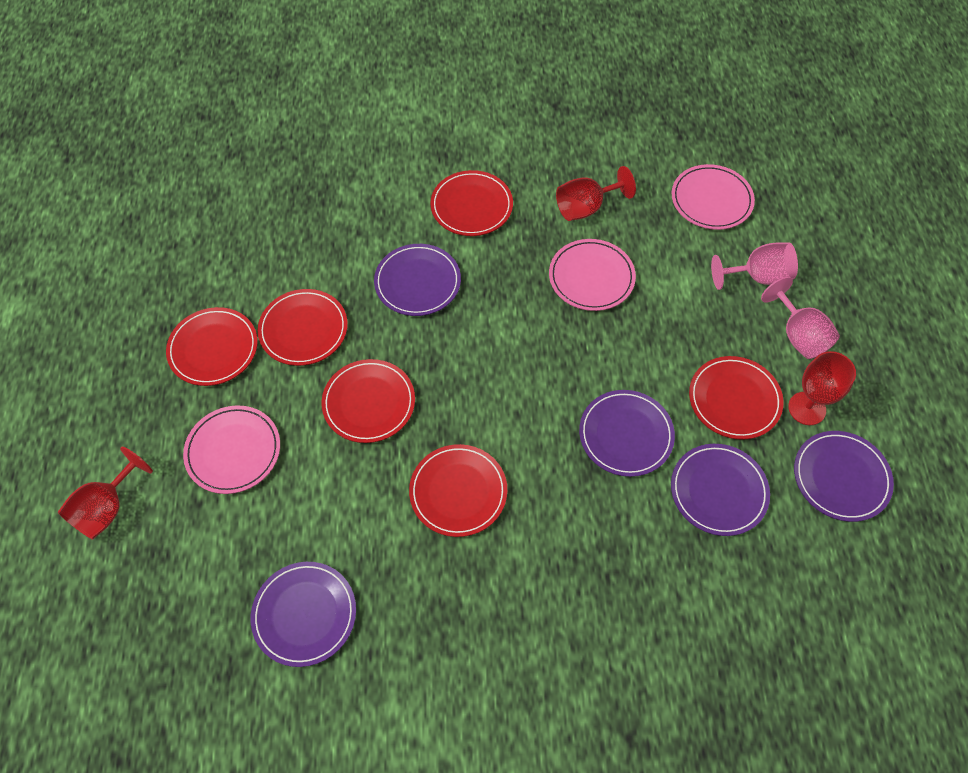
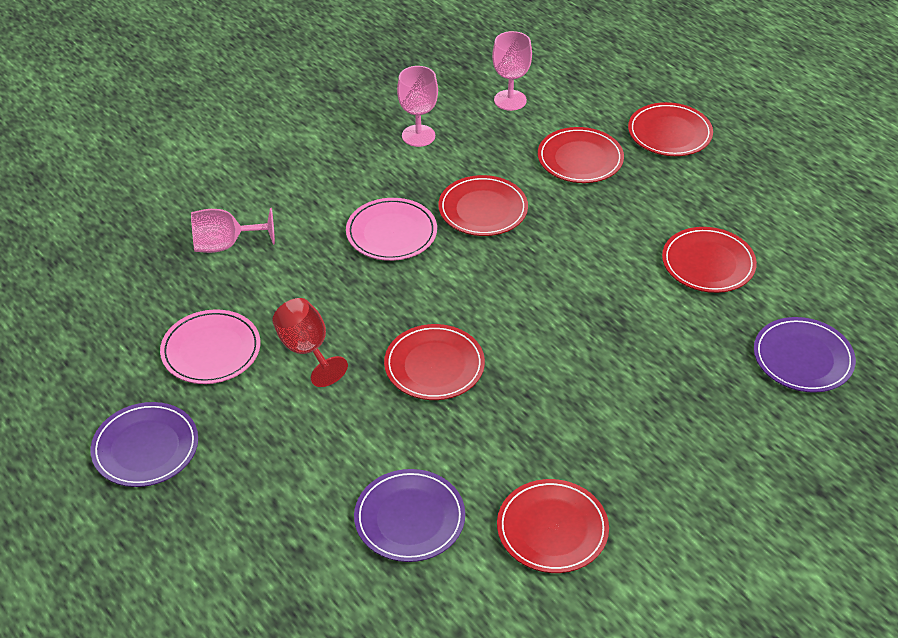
pink goblet: [711,243,798,290] [761,277,840,359] = 2 -> [191,208,275,253] [397,66,438,147] [492,31,532,111] = 3
pink plate: [183,405,280,494] [549,239,636,311] [672,164,755,230] = 3 -> [160,309,260,384] [346,198,437,261] = 2
purple plate: [251,562,356,667] [374,244,461,316] [579,390,675,477] [671,444,770,536] [794,431,894,522] = 5 -> [90,402,198,487] [354,469,465,562] [754,317,856,393] = 3
red goblet: [58,447,153,540] [556,166,636,221] [788,351,856,425] = 3 -> [272,298,348,387] = 1

